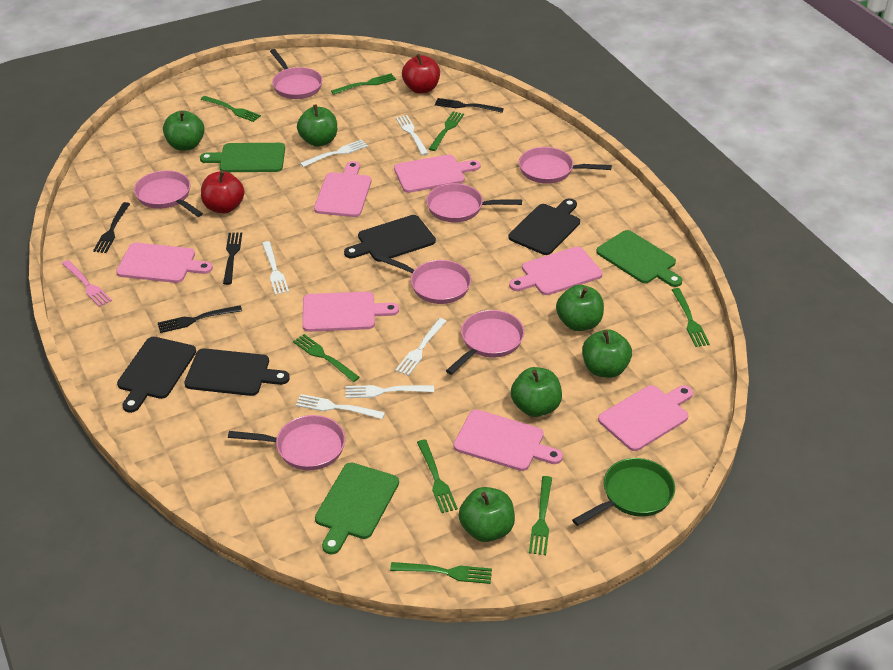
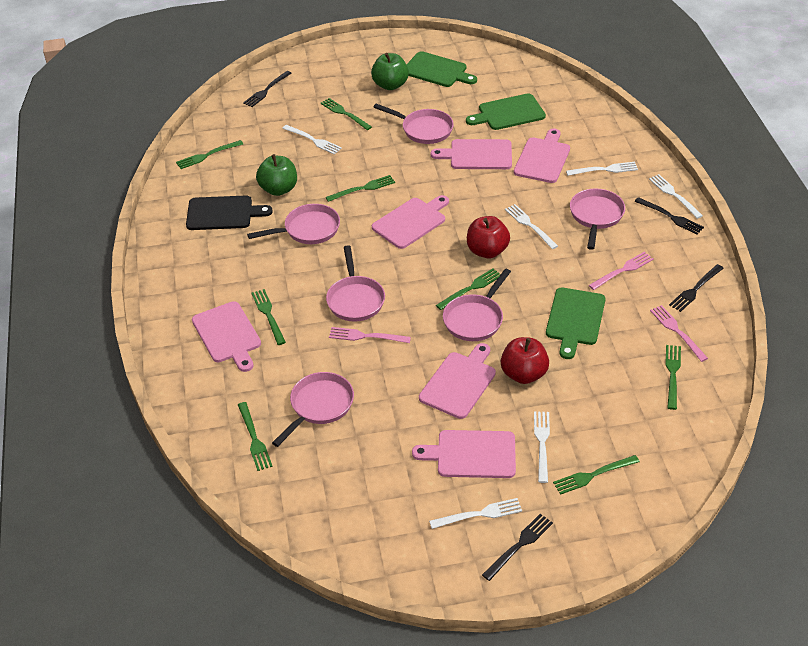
black cutting board: [117,337,196,413] [184,348,290,396] [344,215,436,262] [509,199,580,255] = 4 -> [186,195,273,230] = 1
green apple: [163,110,204,151] [297,104,337,147] [459,487,515,542] [511,367,562,417] [556,285,604,331] [582,329,632,378] = 6 -> [256,154,297,196] [371,53,409,90] = 2
green pan: [572,458,675,526] = 1 -> none = 0
pink cutting board: [116,243,213,283] [302,292,399,332] [314,161,371,217] [394,155,480,193] [453,410,563,471] [509,247,603,295] [598,385,693,451] = 7 -> [192,301,261,372] [372,195,449,249] [412,430,516,478] [419,343,496,419] [431,139,512,169] [514,128,570,183] = 6
pink fork: [62,260,112,307] = 1 -> [329,327,411,343] [589,252,654,290] [650,305,708,362] = 3
pink pan: [134,170,203,217] [228,415,345,470] [270,49,323,99] [375,254,471,304] [426,183,522,222] [446,310,524,375] [519,147,612,184] = 7 -> [247,204,340,244] [272,372,354,447] [326,245,385,322] [374,104,454,144] [443,269,511,341] [570,188,625,250] = 6

